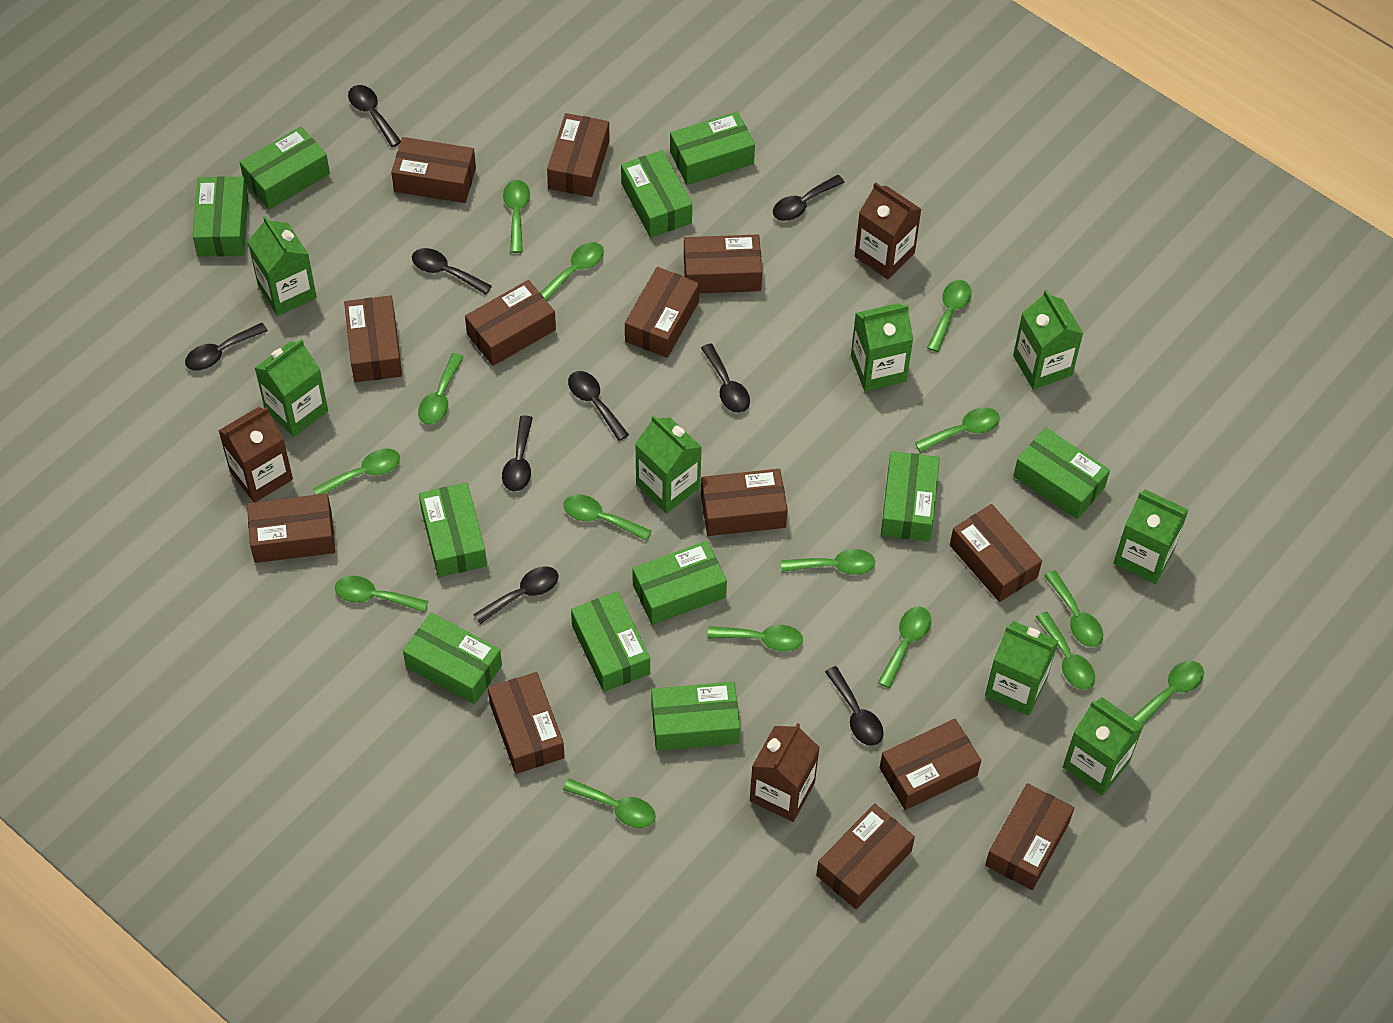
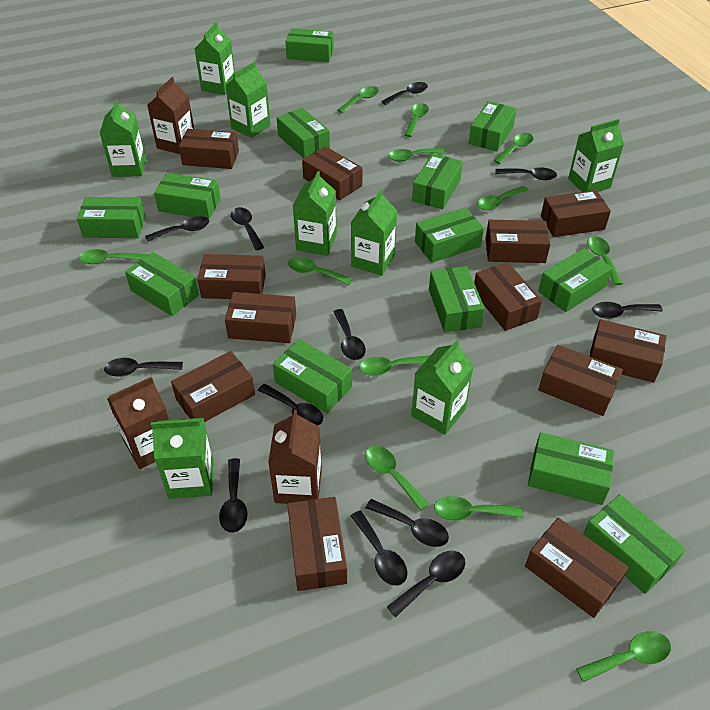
black spoon: [185,323,268,371] [348,85,401,147] [412,248,492,295] [473,566,558,624] [502,415,533,492] [568,371,629,441] [701,344,750,413] [773,175,845,221] [825,666,884,746] = 9 -> [104,358,183,377] [145,216,209,242] [219,458,248,533] [231,207,264,250] [258,384,323,426] [333,309,366,360] [351,510,407,586] [366,499,449,547] [381,82,428,105] [387,551,465,617] [495,167,557,180] [592,302,663,319] = 12
brown box: [247,494,335,563] [344,296,402,382] [391,137,476,203] [465,280,556,366] [488,672,565,774] [547,113,610,197] [625,267,700,358] [684,235,762,293] [701,469,788,536] [816,803,915,909] [880,719,981,810] [950,504,1042,602] [985,783,1074,890] = 13 -> [171,351,255,422] [179,129,239,169] [197,254,266,299] [225,292,296,343] [287,497,347,591] [302,146,362,200] [474,262,542,331] [485,220,550,263] [525,518,629,618] [538,345,623,416] [541,190,611,237] [590,319,667,383] = 12
green box: [193,177,248,256] [240,126,330,210] [403,612,502,705] [419,483,487,577] [571,592,650,692] [621,150,692,238] [632,541,727,625] [651,682,740,751] [670,112,755,185] [881,451,940,542] [1013,427,1110,519] = 11 -> [77,197,145,238] [125,252,199,316] [154,173,221,219] [273,339,352,413] [277,108,330,158] [285,28,334,62] [412,153,463,210] [415,208,484,263] [429,266,485,332] [469,101,517,151] [528,432,615,505] [538,248,612,312] [583,494,686,594] = 13
green spoon: [313,448,400,495] [335,576,428,613] [418,353,464,425] [503,180,530,253] [540,242,604,301] [563,494,651,541] [563,778,656,828] [707,625,803,651] [781,549,875,575] [878,607,931,688] [915,407,1000,453] [927,280,971,352] [1036,611,1095,690] [1045,571,1103,647] [1132,661,1204,725] = 15 -> [79,249,148,264] [288,257,353,285] [337,86,379,113] [359,355,430,376] [365,446,429,511] [388,148,445,161] [404,103,429,137] [434,496,523,521] [477,186,528,210] [494,133,533,164] [576,631,671,682] [587,236,623,285] = 12

